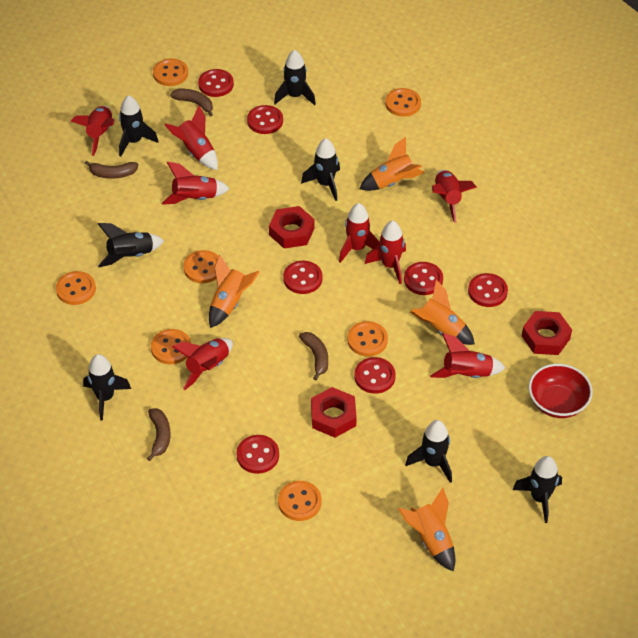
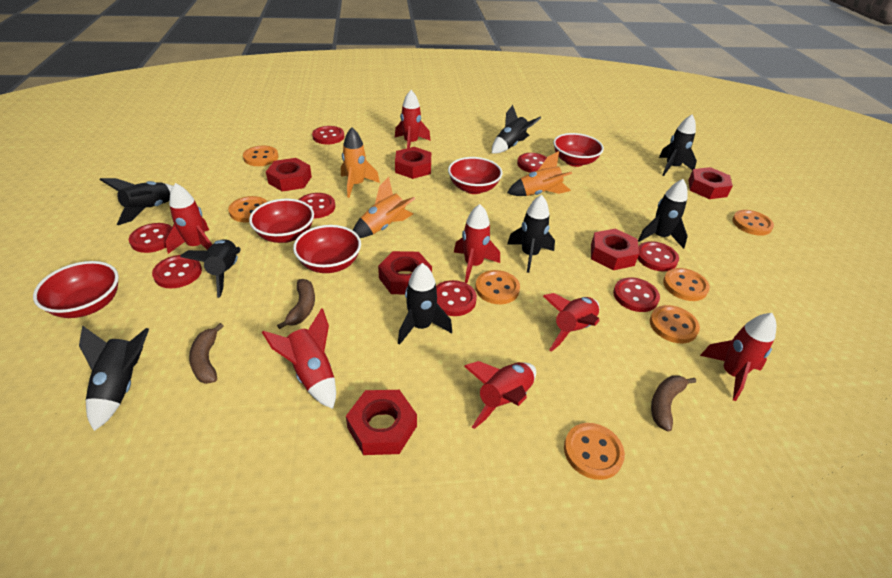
black rocket: [83,354,131,421] [98,223,164,267] [119,95,158,157] [274,50,316,105] [301,138,340,201] [405,420,452,483] [512,456,562,523] = 7 -> [79,325,149,431] [100,178,173,225] [180,239,241,298] [398,263,452,345] [492,105,541,154] [507,195,555,273] [638,179,688,249] [659,114,697,176] = 8
brown banana: [85,161,138,179] [147,408,171,461] [170,89,213,117] [299,332,328,380] = 4 -> [189,323,223,384] [277,279,315,329] [651,375,696,432] = 3
orange rocket: [209,255,260,328] [360,137,425,191] [398,488,455,572] [410,280,475,345] = 4 -> [341,127,380,198] [353,177,415,238] [507,151,572,196] = 3
red bowl: [529,364,593,418] = 1 -> [33,261,119,318] [249,199,314,243] [293,225,361,273] [448,157,502,194] [553,133,604,167] = 5
red button: [198,69,234,97] [236,435,279,474] [247,105,283,134] [283,261,322,294] [354,357,396,394] [404,262,443,295] [468,273,508,307] = 7 -> [129,223,172,253] [152,255,202,289] [298,193,335,218] [312,126,344,144] [436,280,477,316] [517,153,547,173] [613,277,660,312] [637,241,679,271] = 8
red nut: [269,206,315,249] [311,387,357,438] [522,311,572,355] = 3 -> [266,158,312,192] [346,390,417,455] [378,251,432,294] [395,147,431,179] [591,229,639,270] [688,167,733,199] = 6
red rocket: [71,106,115,156] [162,162,230,205] [164,105,218,170] [172,338,233,390] [339,203,380,263] [365,221,406,284] [430,333,505,378] [432,170,477,223] = 8 -> [165,183,212,254] [262,308,336,409] [395,90,431,148] [454,204,500,283] [464,361,536,429] [543,293,599,352] [700,313,776,401] = 7

